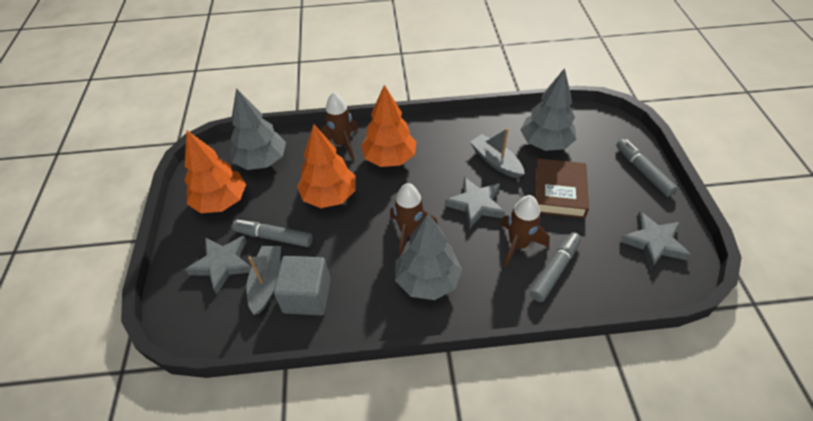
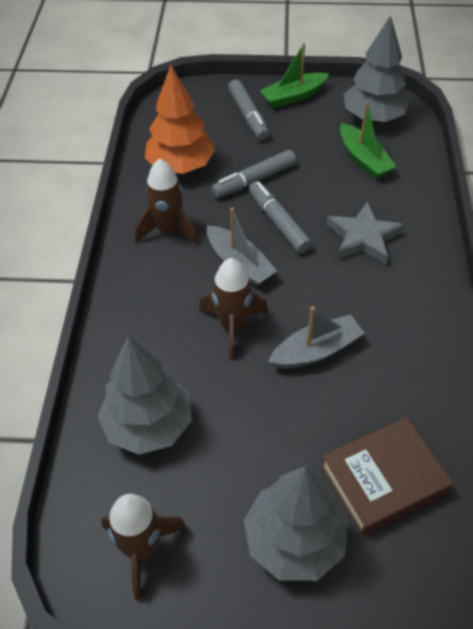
green boat: none = 0 -> [260,43,329,108] [340,102,396,179] = 2
grey cube: [273,256,331,315] = 1 -> none = 0
grey star: [185,236,251,294] [445,177,505,229] [619,211,691,269] = 3 -> [327,202,404,265] = 1
orange tree: [184,130,246,213] [297,124,356,208] [361,85,416,167] = 3 -> [145,65,215,174] = 1

